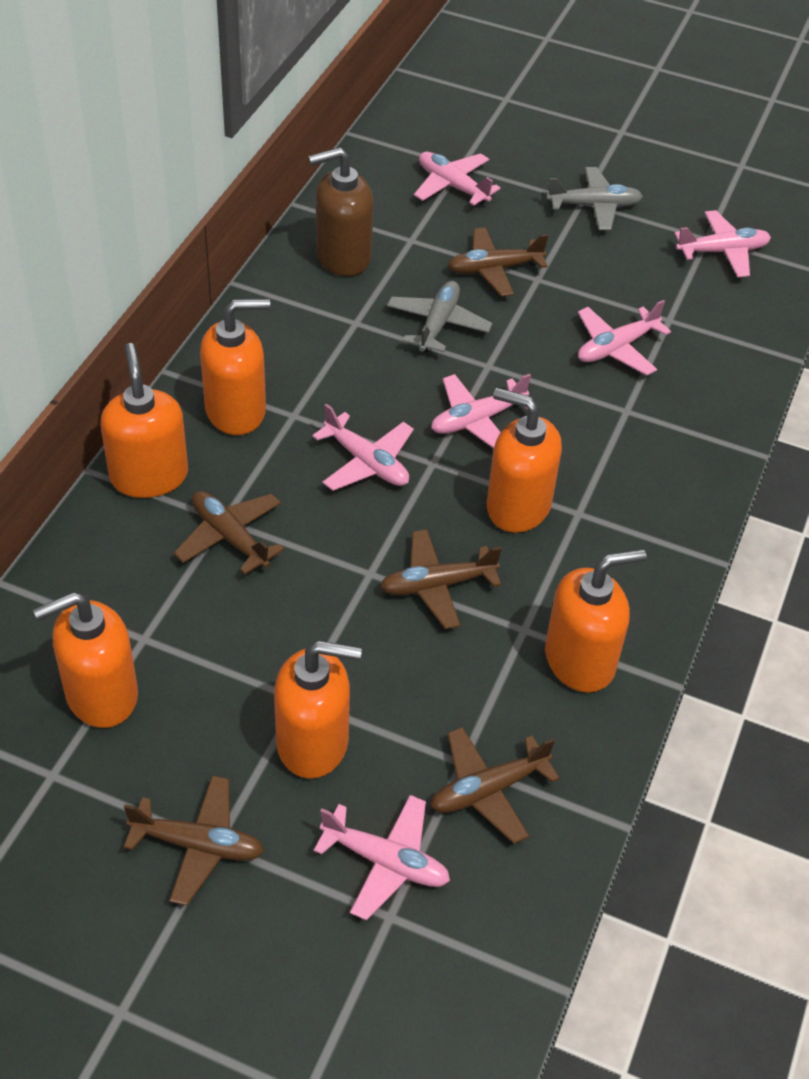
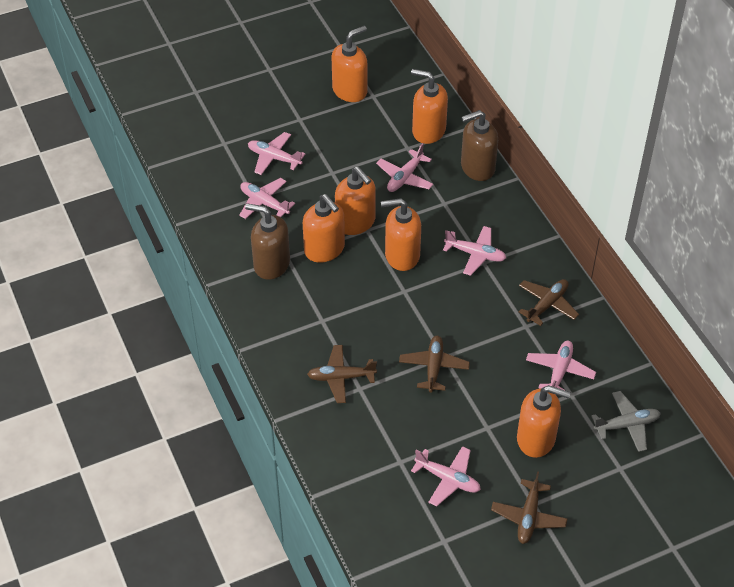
brown plane: [124,775,264,906] [174,491,284,574] [380,529,502,629] [431,727,560,844] [448,227,548,297] = 5 -> [307,345,377,403] [399,336,470,393] [491,471,567,544] [519,279,579,326] = 4
brown soap dispenser: [308,147,373,276] = 1 -> [245,203,290,280] [461,110,498,181] = 2
grey plane: [387,281,493,353] [546,167,643,230] = 2 -> [591,391,661,452] = 1

